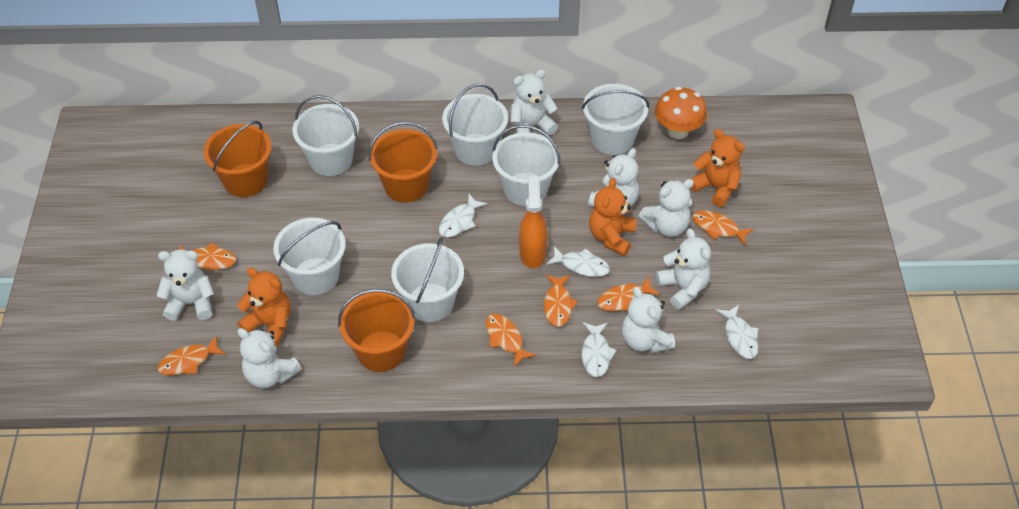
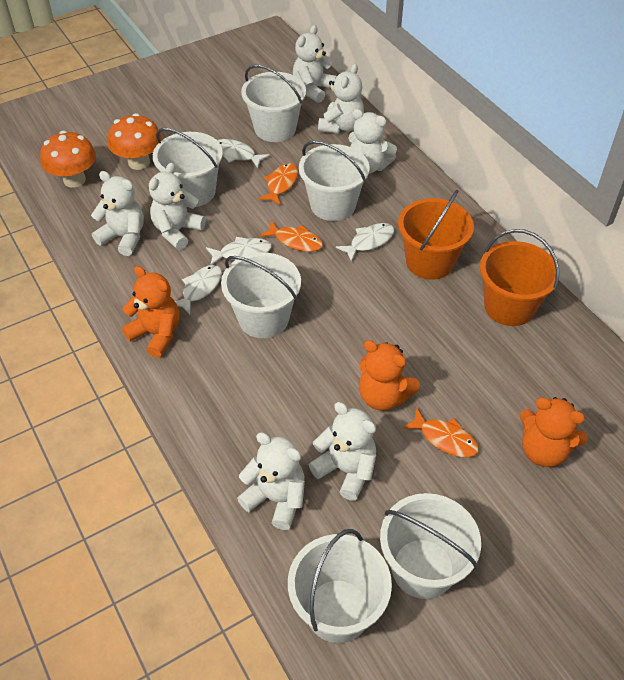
orange bucket: [203,121,272,197] [338,289,416,372] [369,122,438,203] = 3 -> [398,190,474,280] [480,229,560,326] = 2
orange fish: [158,335,226,375] [180,243,236,270] [486,314,536,366] [544,275,578,327] [597,276,660,311] [692,211,754,246] = 6 -> [258,163,298,205] [260,221,323,252] [402,408,479,457] = 3
orange mushroom: [655,87,707,139] = 1 -> [40,131,96,188] [108,113,162,170] = 2
orange spray bottle: [519,176,547,268] = 1 -> none = 0

